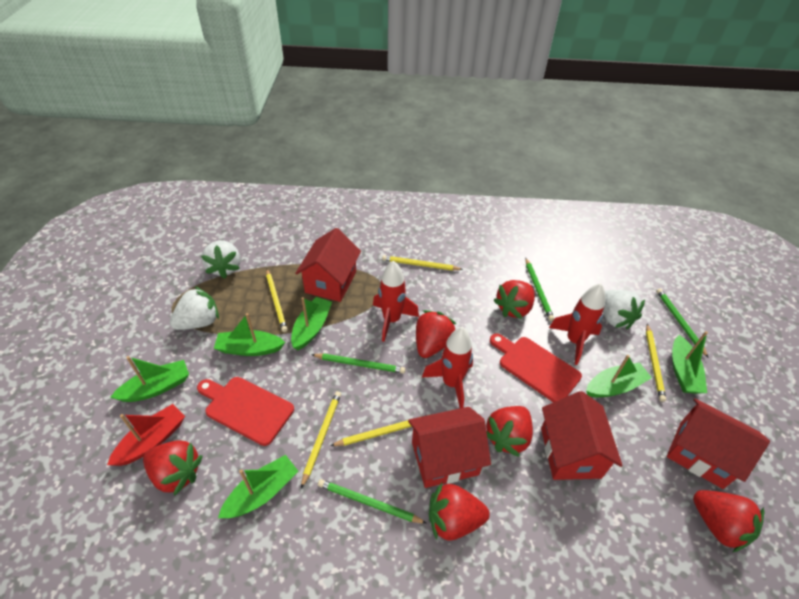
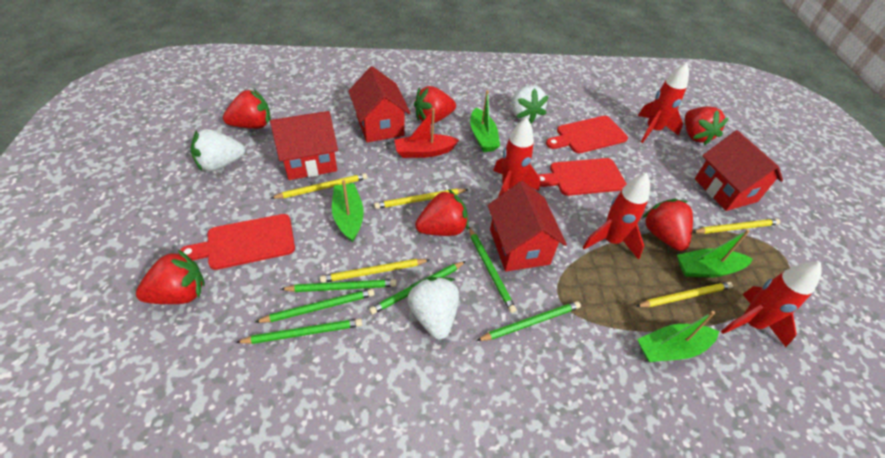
green boat: [110,356,189,402] [214,313,285,356] [218,455,298,518] [291,297,332,350] [586,355,652,397] [672,331,708,394] = 6 -> [332,180,364,243] [470,90,500,152] [637,311,719,362] [677,230,753,278] = 4
green pencil: [311,353,405,374] [318,479,427,524] [526,258,554,321] [656,289,709,358] = 4 -> [235,318,362,344] [255,289,375,323] [281,279,397,292] [369,261,466,315] [469,227,516,313] [476,301,581,341] = 6
red cutting board: [197,377,294,446] [490,333,582,402] = 2 -> [178,214,295,270] [538,158,627,196] [546,116,628,153] = 3
red rocket: [373,261,419,342] [422,327,473,408] [549,283,605,365] = 3 -> [493,118,540,197] [582,173,650,260] [638,62,689,143] [721,262,822,347] = 4

